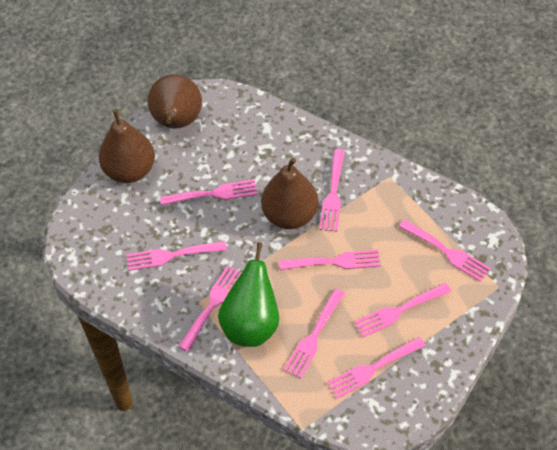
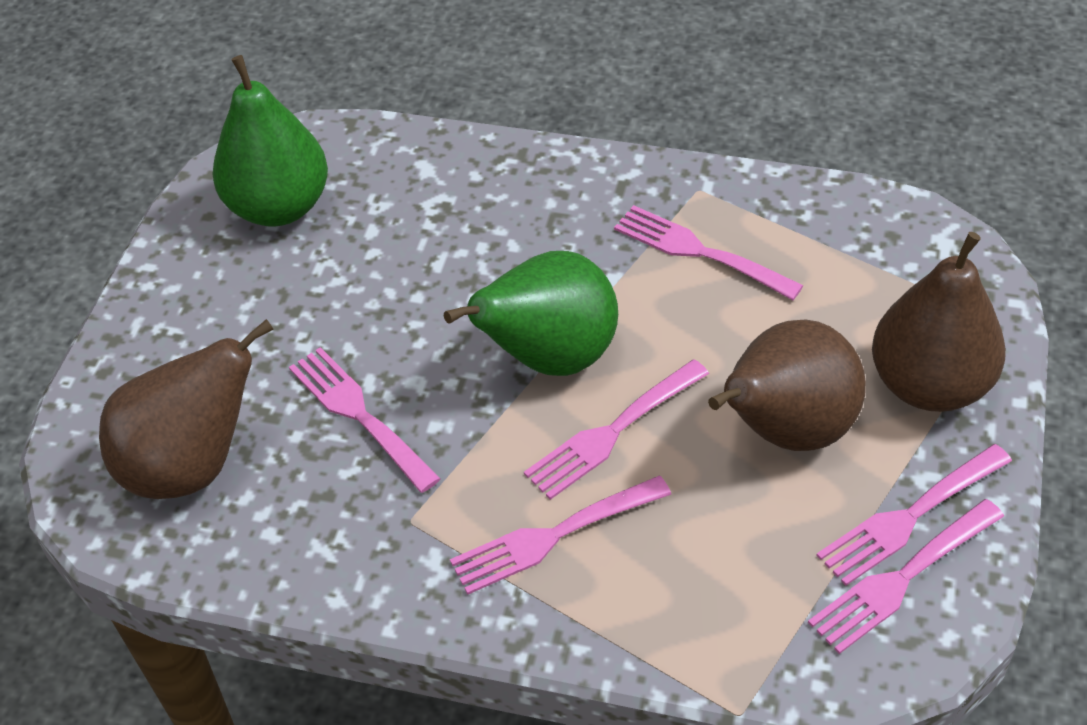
green pear: [218,242,279,347] = 1 -> [213,55,328,227] [444,251,618,376] = 2
pink fork: [127,241,227,271] [160,179,258,206] [178,266,242,352] [279,250,380,270] [284,289,345,378] [319,149,345,232] [327,337,425,399] [354,283,451,338] [399,219,491,282] = 9 -> [289,347,441,493] [450,476,671,595] [524,359,709,500] [614,205,804,300] [808,499,1004,654] [816,444,1012,586] = 6

